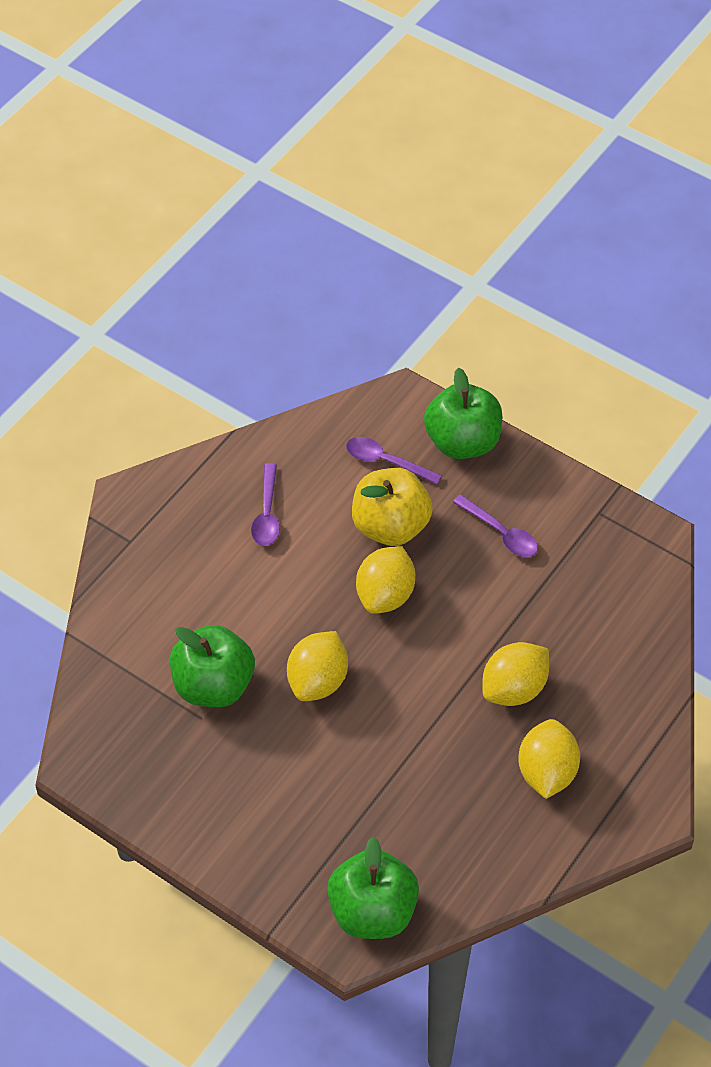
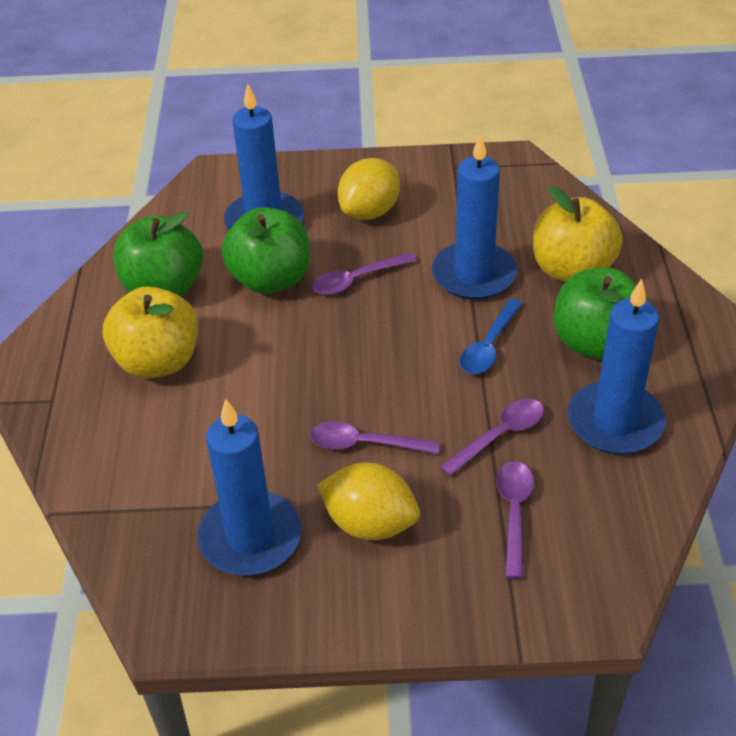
blue candle: none = 0 -> [197,399,301,576] [224,84,304,230] [432,133,517,300] [568,279,666,454] = 4
blue spoon: none = 0 -> [460,299,523,374] = 1
purple spoon: [251,463,280,546] [346,437,442,484] [453,494,538,557] = 3 -> [310,422,440,454] [312,253,417,295] [440,399,544,476] [496,461,534,579] = 4
yellow apple: [352,468,433,546] = 1 -> [103,286,198,379] [533,186,623,282] = 2
yellow lemon: [287,631,348,701] [356,546,415,614] [482,642,549,706] [518,719,580,799] = 4 -> [317,462,420,540] [338,158,400,220] = 2

